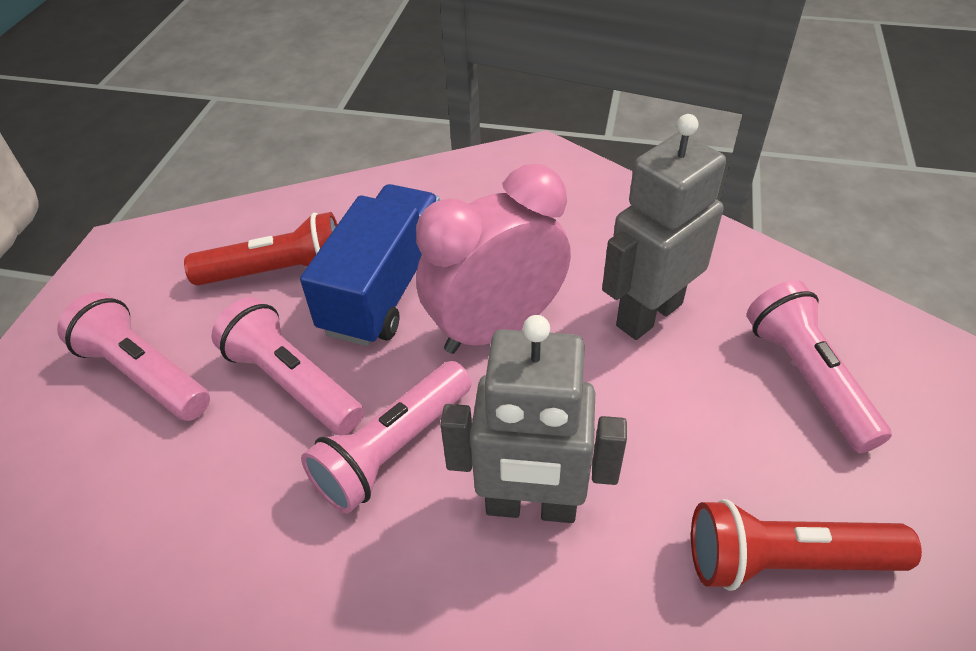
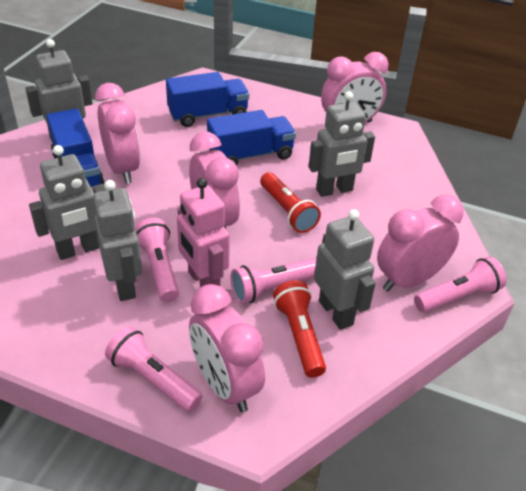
blue truck: [300,184,440,346] = 1 -> [47,109,104,188] [166,72,249,127] [207,110,296,166] = 3
grey robot: [440,315,627,523] [602,114,726,340] = 2 -> [25,39,93,141] [29,145,106,260] [93,180,142,301] [309,91,375,197] [314,209,376,330] = 5
pink clock: [416,164,571,354] = 1 -> [95,83,140,184] [189,132,240,229] [189,284,265,413] [321,52,388,122] [377,195,464,292] = 5
pink robot: none = 0 -> [177,178,230,287] = 1

